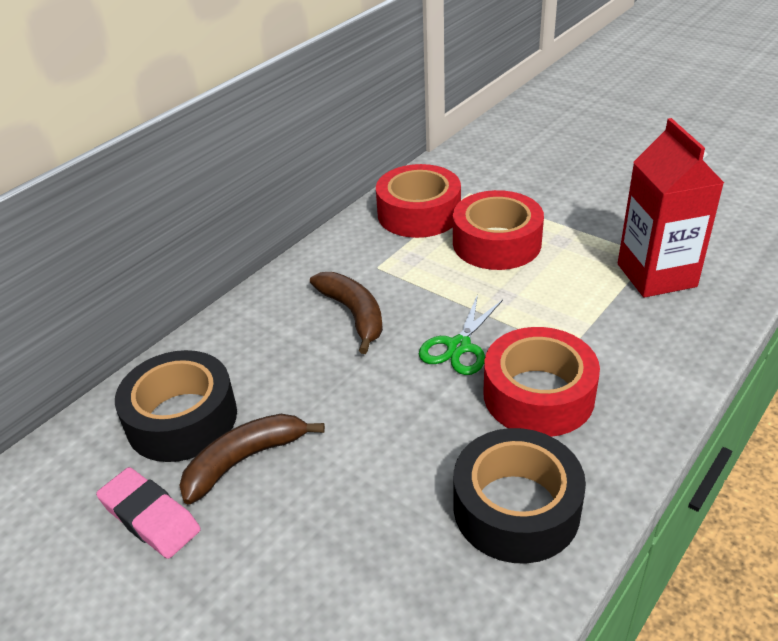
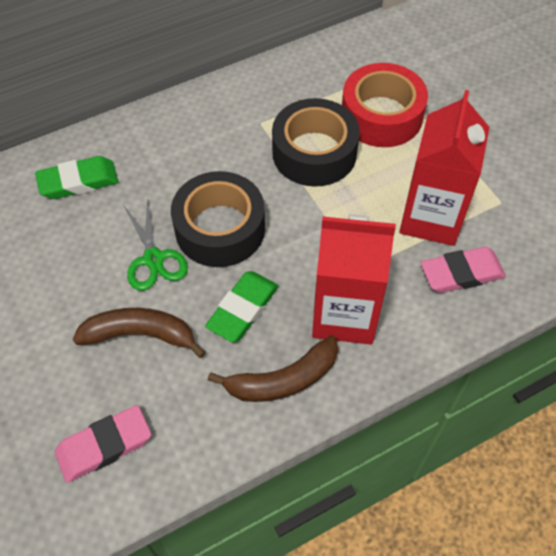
green eraser: none = 0 -> [35,156,118,199] [205,271,279,342] = 2
pink eraser: [96,467,201,559] = 1 -> [55,405,151,483] [421,247,506,293] = 2
red carton: [618,118,724,298] = 1 -> [312,214,396,344] [399,90,490,246] = 2
red tape: [376,164,461,238] [453,190,544,270] [484,327,600,437] = 3 -> [342,63,428,147] = 1

